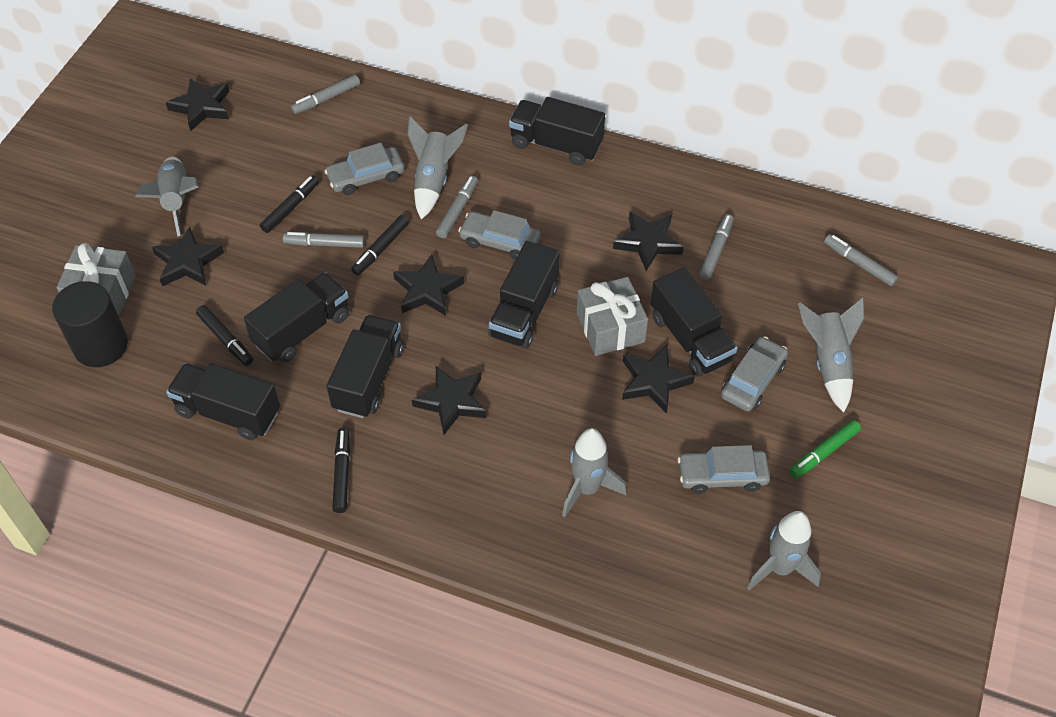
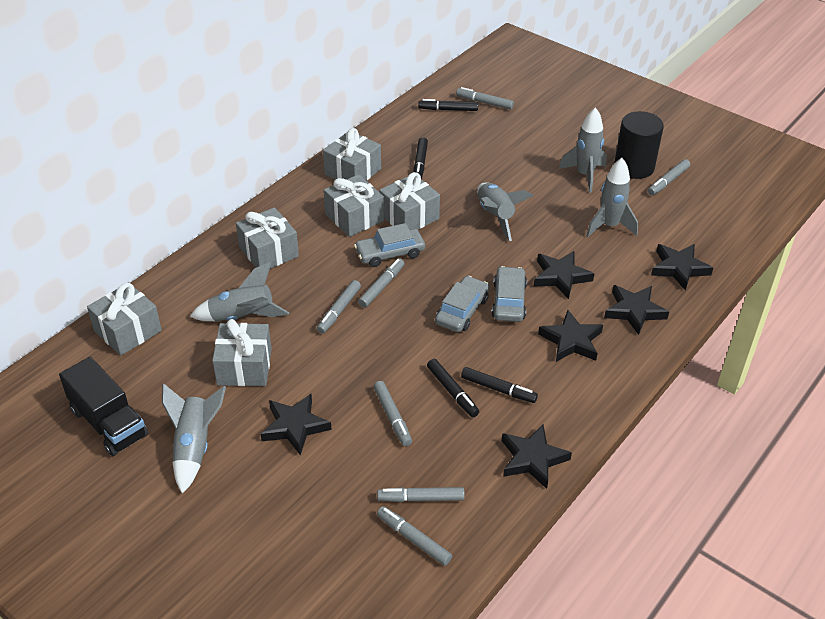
black truck: [166,363,280,440] [244,272,349,362] [327,315,404,418] [488,241,560,348] [509,97,605,166] [650,267,737,377] = 6 -> [59,357,148,456] = 1
green marker: [789,420,861,478] = 1 -> none = 0
grey car: [325,143,405,195] [458,210,541,260] [678,445,770,494] [721,336,788,412] = 4 -> [354,223,425,267] [435,276,489,332] [492,266,527,322] = 3
grey gift: [57,243,136,316] [577,277,648,356] = 2 -> [87,283,162,355] [212,319,272,386] [236,207,299,269] [323,128,381,181] [324,174,384,237] [379,172,440,230] = 6
grey marker: [283,232,365,248] [291,75,360,114] [436,176,478,238] [699,214,734,280] [824,234,898,286] = 5 -> [317,280,361,334] [358,258,405,308] [373,381,412,446] [377,487,465,502] [377,506,452,566] [456,87,514,110] [648,159,690,195] = 7

